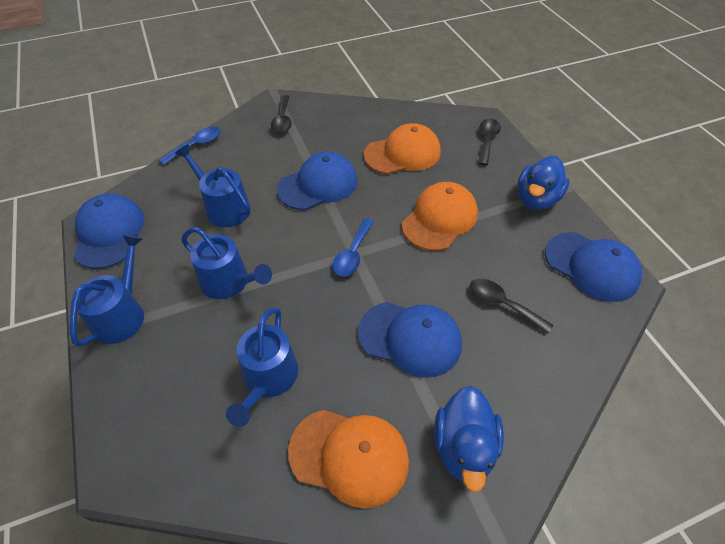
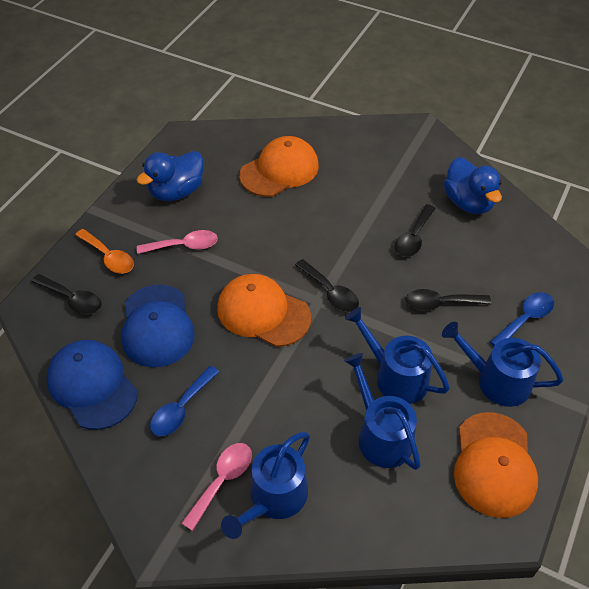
black spoon: [271,95,292,133] [470,278,554,334] [478,119,501,166] = 3 -> [32,274,102,314] [295,259,359,312] [395,204,436,257] [405,289,491,311] = 4
blue cap: [74,193,144,269] [277,152,358,210] [358,302,462,378] [545,232,642,302] = 4 -> [47,340,138,430] [121,285,195,367] = 2
orange spoon: none = 0 -> [75,229,134,274] = 1
pink spoon: none = 0 -> [137,230,218,254] [181,443,252,531] = 2

